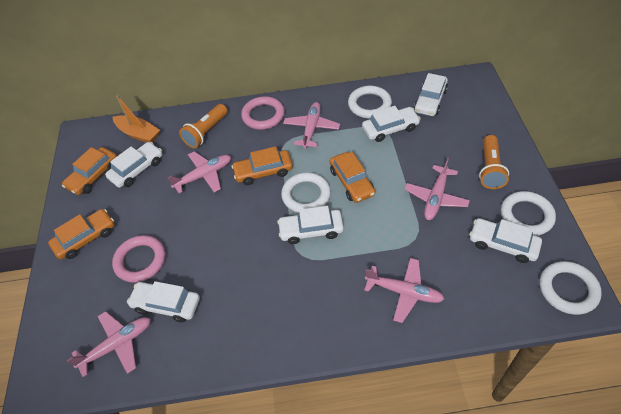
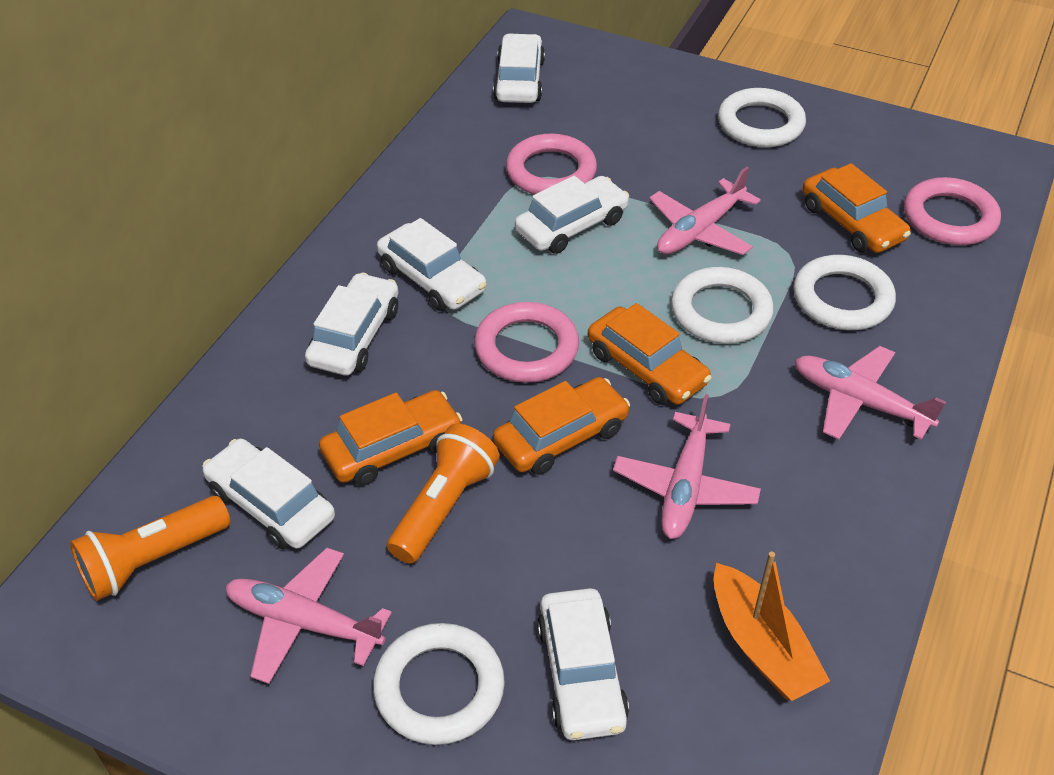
pink plane: [67,311,151,377] [168,151,231,193] [283,102,340,149] [364,258,444,323] [404,158,470,220] = 5 -> [225,548,392,684] [613,394,761,539] [649,167,761,255] [795,346,946,440] = 4
pink ring: [112,235,165,283] [241,96,285,130] = 2 -> [474,302,579,383] [506,134,597,195] [904,177,1001,245] = 3

